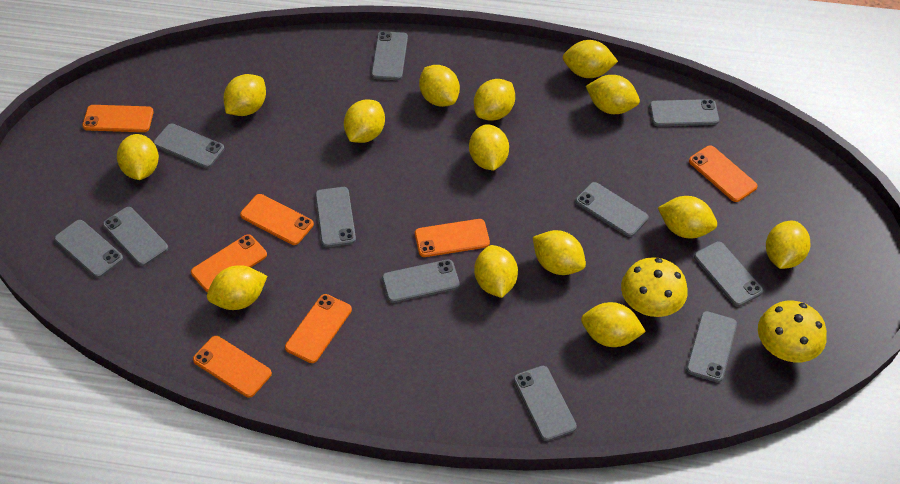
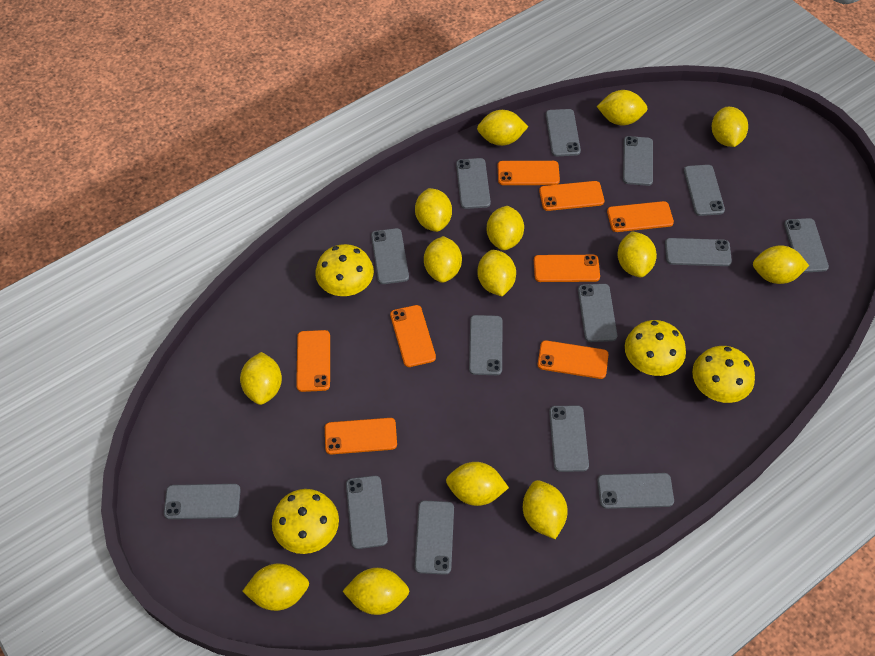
grey phone: [54,220,123,278] [103,207,168,266] [153,124,224,168] [315,187,356,247] [371,31,408,80] [382,259,460,303] [514,366,577,441] [575,182,649,237] [650,99,719,126] [686,311,737,382] [694,241,763,306] = 11 -> [164,484,241,519] [346,476,388,549] [371,228,409,284] [415,501,454,575] [456,158,491,209] [469,315,502,375] [546,109,581,156] [549,405,589,472] [578,284,617,342] [597,473,674,509] [623,136,653,186] [665,238,732,266] [684,165,725,216] [784,218,829,273] = 14
orange phone: [82,105,154,132] [191,234,267,292] [193,336,272,398] [240,194,314,245] [285,294,352,363] [415,219,490,257] [689,145,758,202] = 7 -> [296,330,330,392] [325,418,397,454] [390,305,436,367] [498,161,560,185] [534,255,600,282] [538,340,609,379] [539,181,604,211] [607,201,674,232] = 8
yellow mushroom: [621,257,688,317] [758,301,827,362] = 2 -> [272,489,339,554] [315,244,374,296] [625,320,686,376] [692,346,755,403] = 4

